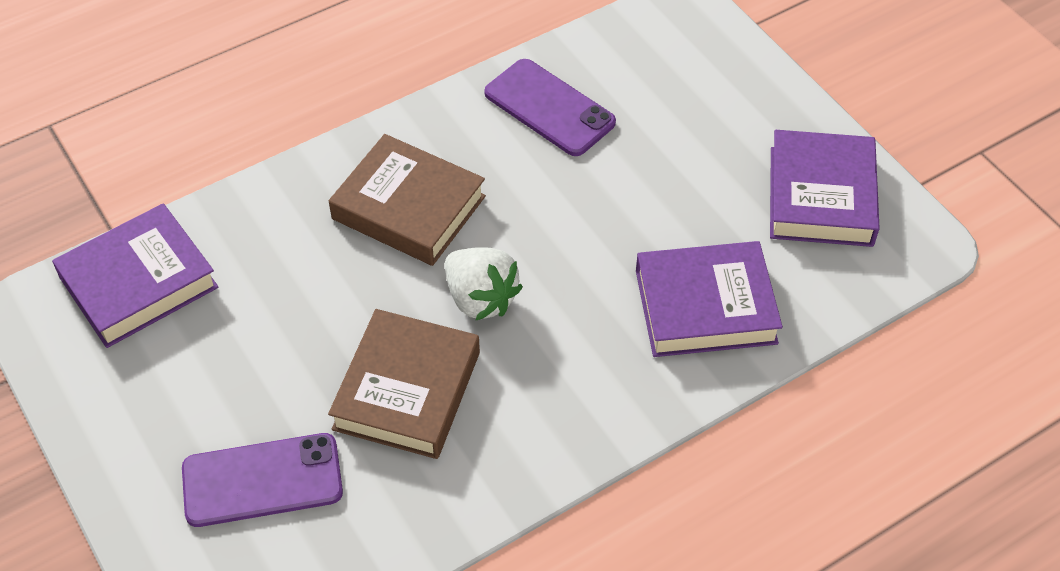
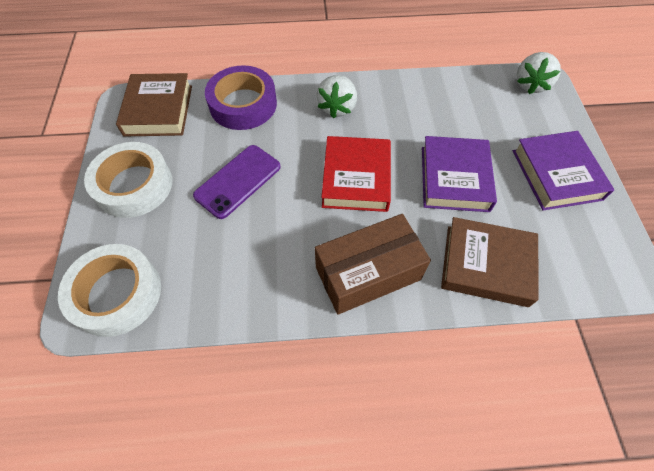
brown box: none = 0 -> [315,214,431,315] = 1
purple book: [52,203,219,348] [636,241,783,357] [770,130,880,247] = 3 -> [422,136,497,212] [513,131,614,211] = 2
purple phone: [182,433,343,527] [484,59,616,156] = 2 -> [193,145,281,219] = 1
purple tape: none = 0 -> [205,65,277,130] = 1
red book: none = 0 -> [321,136,391,212] = 1
white strawberry: [445,247,523,321] = 1 -> [317,75,357,119] [517,52,561,94] = 2
white tape: none = 0 -> [58,244,161,337] [84,142,172,218] = 2

